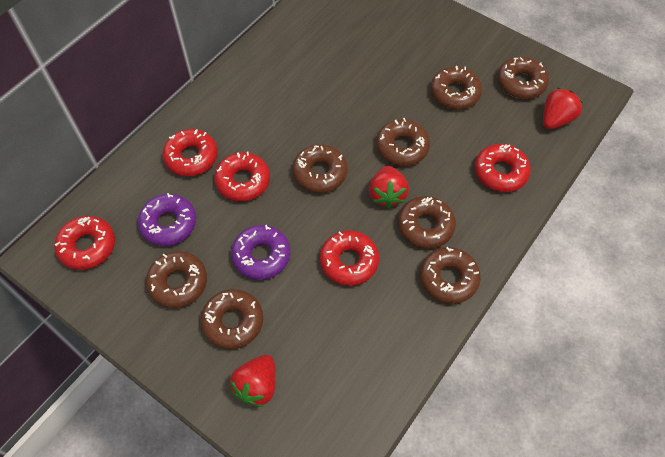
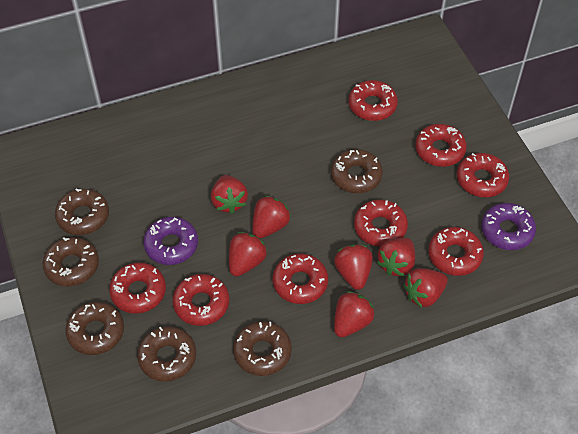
brown donut: [146,251,207,308] [200,289,263,349] [292,144,347,193] [376,118,430,166] [398,196,456,249] [420,247,481,304] [430,66,482,110] [497,57,549,99] = 8 -> [43,237,99,287] [55,188,109,235] [65,302,124,355] [137,326,196,381] [233,321,292,376] [331,149,383,194] = 6
red donut: [54,216,115,270] [162,129,218,176] [214,152,270,201] [320,230,379,286] [475,144,531,192] = 5 -> [109,262,166,314] [173,274,229,326] [273,254,328,304] [348,80,398,121] [354,199,408,247] [415,124,467,167] [428,227,484,276] [457,153,509,197] = 8
red strawberry: [230,355,276,407] [369,165,409,208] [543,88,583,129] = 3 -> [211,175,248,214] [229,232,267,276] [252,196,291,239] [334,245,373,290] [334,291,375,338] [377,238,415,276] [403,268,448,308] = 7

